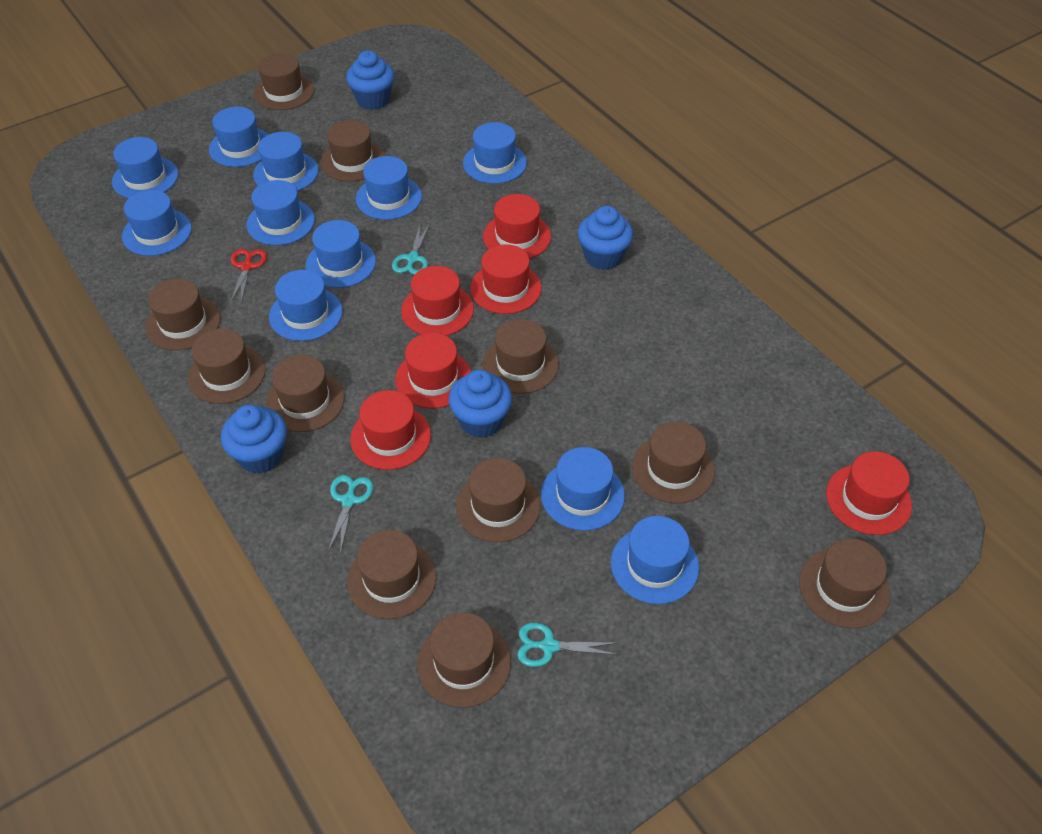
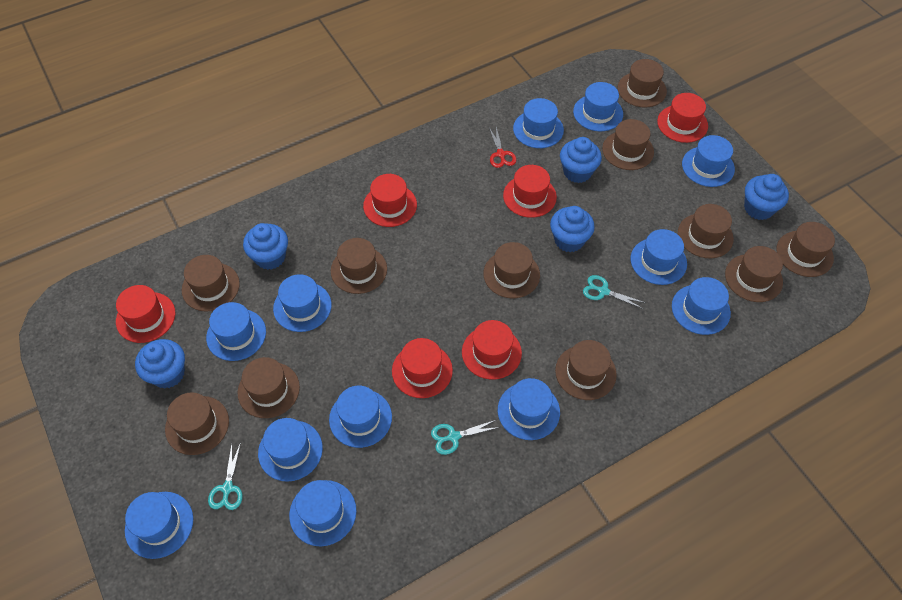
blue cupcake: [221,405,287,474] [346,51,394,110] [449,370,512,438] [578,206,633,270] = 4 -> [135,339,185,389] [243,223,288,270] [550,206,595,252] [560,137,602,183] [744,174,789,220] = 5
blue hat: [112,137,178,198] [122,190,192,256] [209,107,269,167] [247,180,315,245] [253,132,319,191] [269,270,342,341] [306,220,376,288] [356,156,422,220] [463,122,527,184] [541,447,625,531] [611,516,699,604] = 11 -> [125,492,193,559] [206,302,266,361] [258,418,323,482] [273,274,332,332] [289,480,357,546] [329,386,392,448] [498,378,560,440] [513,98,564,148] [573,82,623,132] [631,229,687,285] [672,277,731,335] [682,135,735,187] = 12

